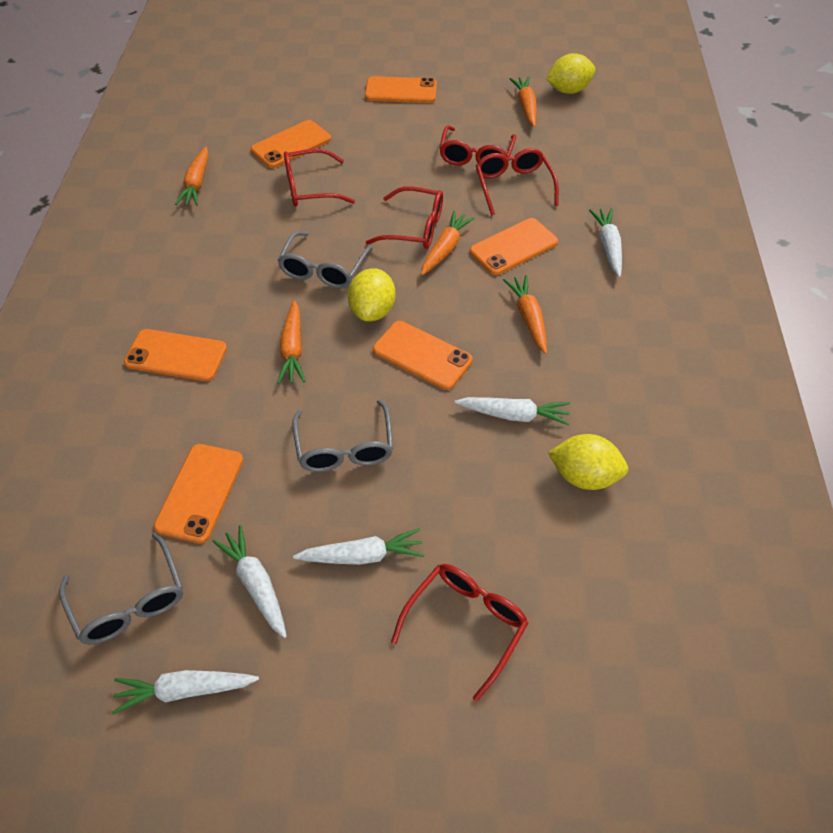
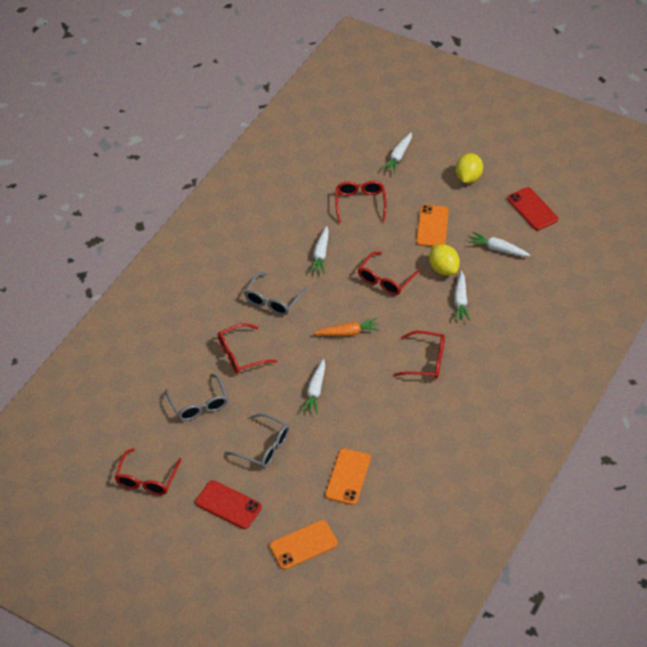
orange carrot: [175,147,209,206] [277,300,305,384] [421,211,475,275] [503,275,547,354] [510,77,537,127] = 5 -> [314,318,380,336] = 1
orange phone: [124,329,227,381] [154,444,243,543] [251,120,331,168] [365,76,437,103] [373,321,473,390] [470,218,558,275] = 6 -> [269,520,338,570] [325,448,371,505] [416,205,449,247] = 3
red phone: none = 0 -> [195,480,262,529] [507,187,558,230] = 2
yellow lemon: [348,268,396,321] [546,53,596,94] [548,434,628,490] = 3 -> [429,244,460,275] [455,153,483,183] = 2

